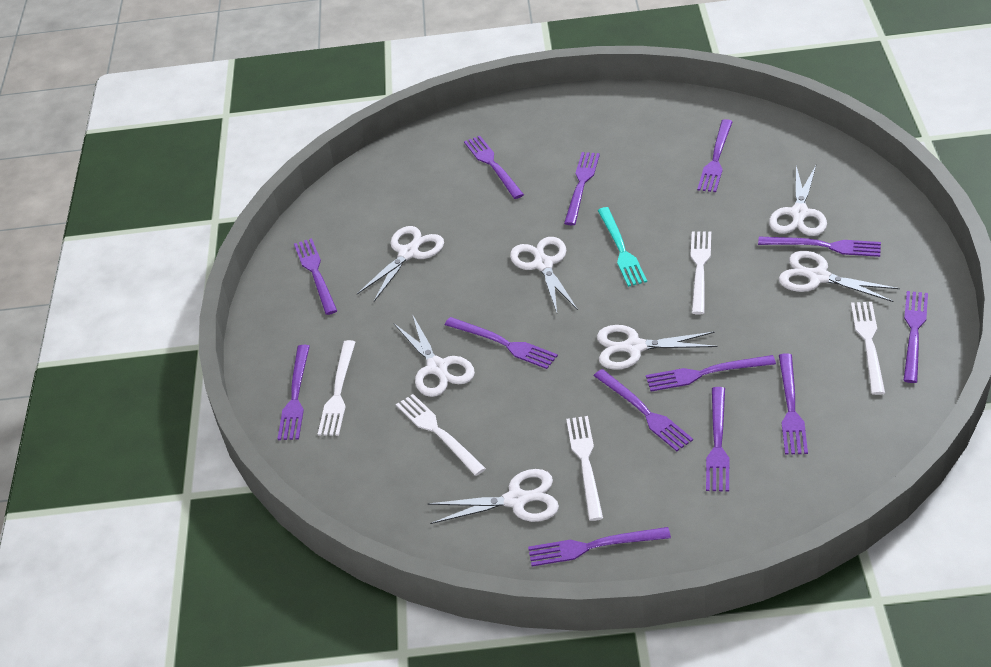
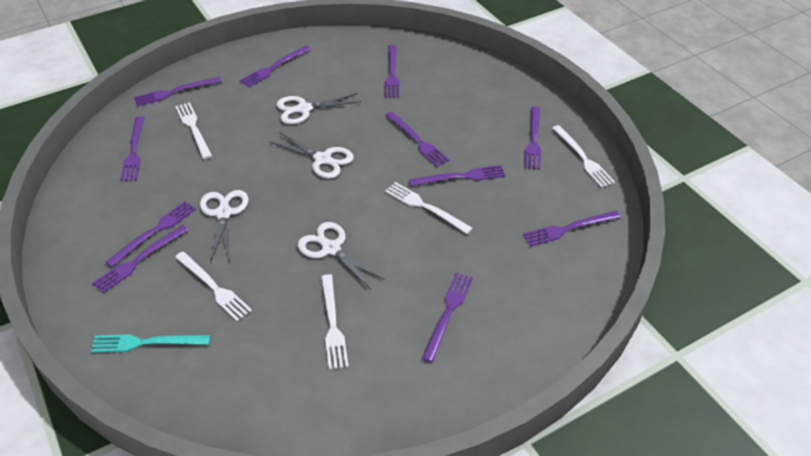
purple fork: [277,345,310,440] [294,238,337,315] [445,317,558,369] [464,136,524,199] [528,527,671,567] [564,152,600,225] [594,369,693,451] [646,355,776,391] [697,119,733,192] [706,387,729,492] [758,237,881,257] [779,353,808,455] [903,291,928,383] = 13 -> [92,225,188,293] [106,201,196,267] [120,116,145,181] [134,77,222,106] [240,46,311,87] [385,45,399,98] [386,112,449,167] [409,165,506,186] [422,273,473,362] [523,211,621,247] [524,106,541,169] = 11
white scissors: [357,226,444,301] [394,314,475,397] [428,469,559,524] [510,237,578,312] [597,325,717,370] [769,165,827,236] [779,251,900,302] = 7 -> [200,190,249,262] [270,132,354,179] [276,93,361,124] [298,222,385,289] = 4

